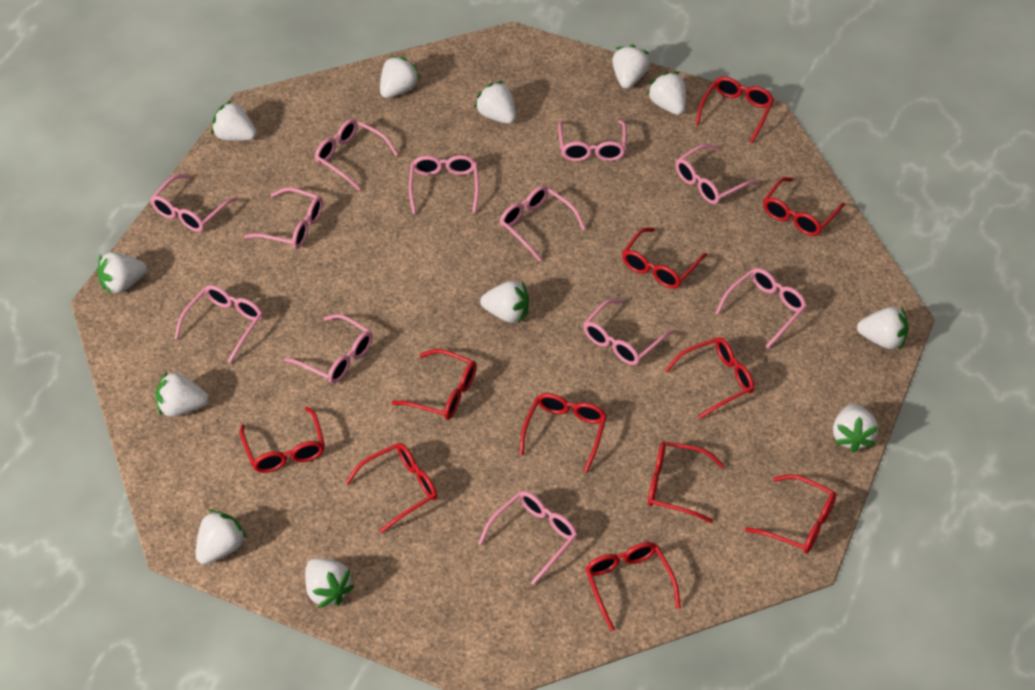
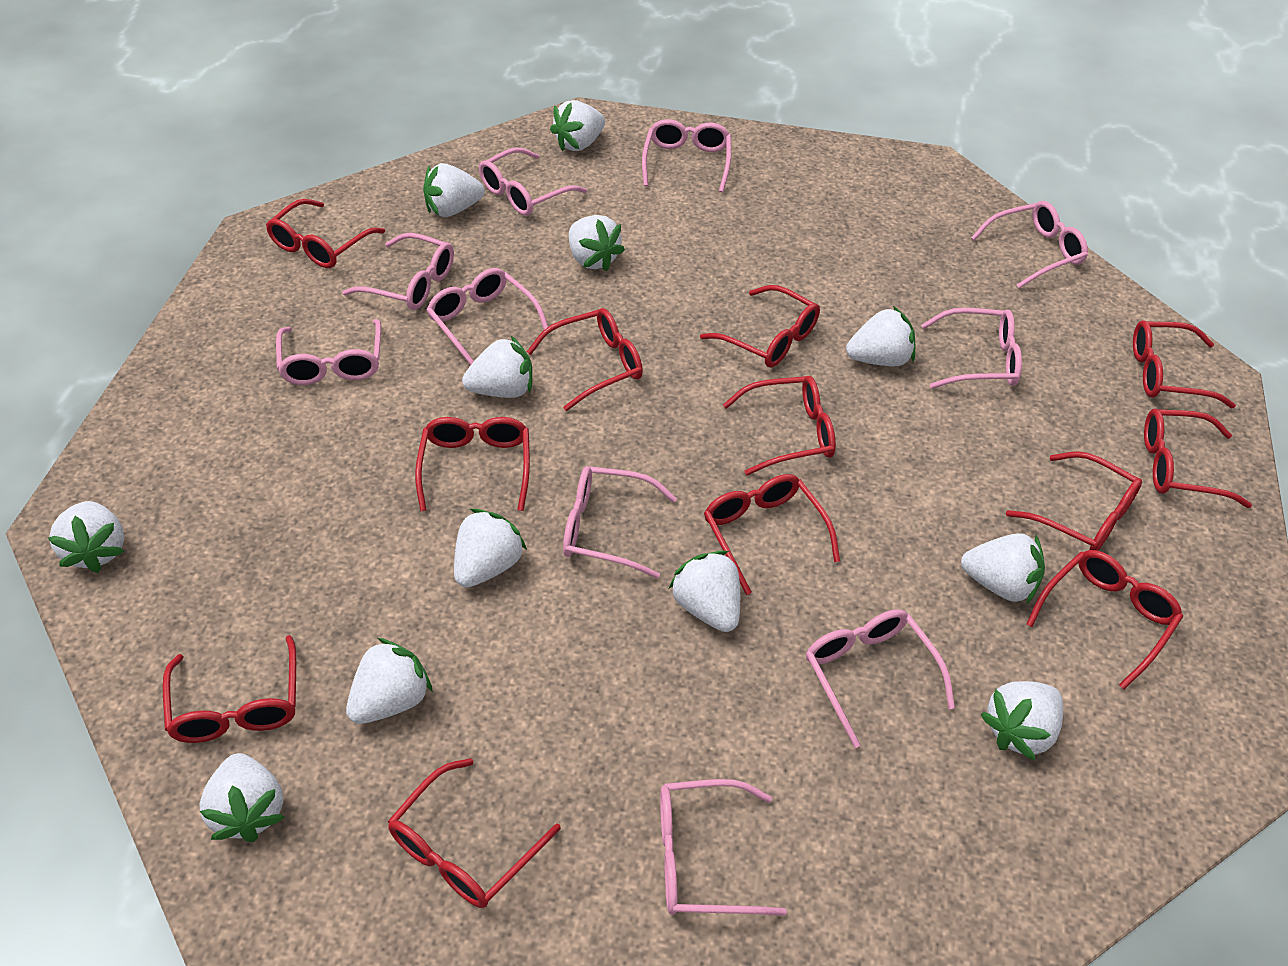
pink glasses: [150,174,238,232] [174,285,263,363] [244,187,323,249] [284,314,373,384] [315,119,398,190] [409,155,479,214] [478,491,577,585] [500,186,585,262] [558,120,627,161] [583,299,673,365] [676,144,758,204] [715,268,807,348] = 12 -> [276,319,381,385] [342,233,454,310] [427,268,548,365] [479,148,587,216] [563,466,677,579] [642,119,731,192] [660,779,787,916] [806,609,955,748] [921,308,1022,389] [971,201,1088,288] = 10
red glasses: [240,407,325,473] [345,443,437,533] [391,349,477,420] [519,393,607,473] [585,542,681,631] [622,228,707,289] [648,441,724,523] [665,337,754,419] [696,77,774,143] [745,474,836,553] [763,177,845,236] = 11 -> [163,635,296,743] [266,199,385,268] [387,758,561,908] [415,417,530,511] [527,308,643,411] [700,285,820,368] [704,474,840,595] [723,376,836,475] [1006,451,1142,551] [1026,550,1183,689] [1133,321,1236,408] [1144,409,1252,508] = 12

